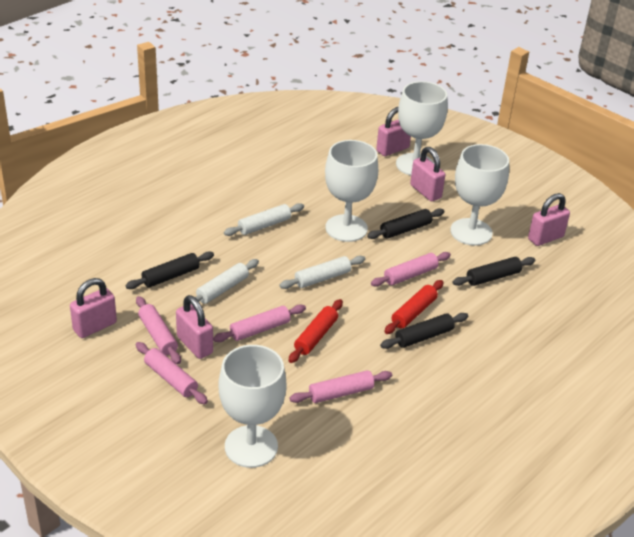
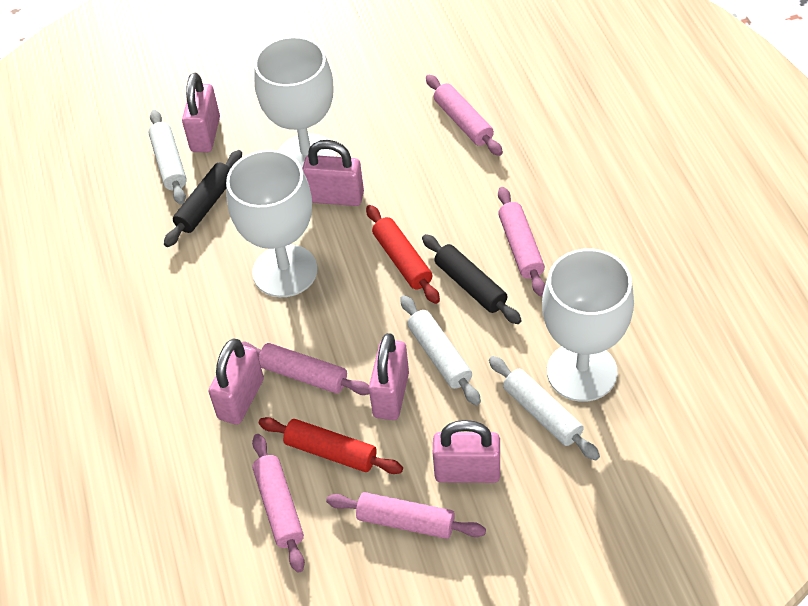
black rolling pin: [125,251,214,289] [367,208,444,239] [380,313,468,349] [452,257,535,286] = 4 -> [164,150,242,247] [422,234,522,324] = 2
white goblet: [219,345,287,468] [325,140,378,242] [396,81,448,176] [450,144,509,246] = 4 -> [226,150,318,297] [254,36,337,168] [542,248,634,402] = 3

